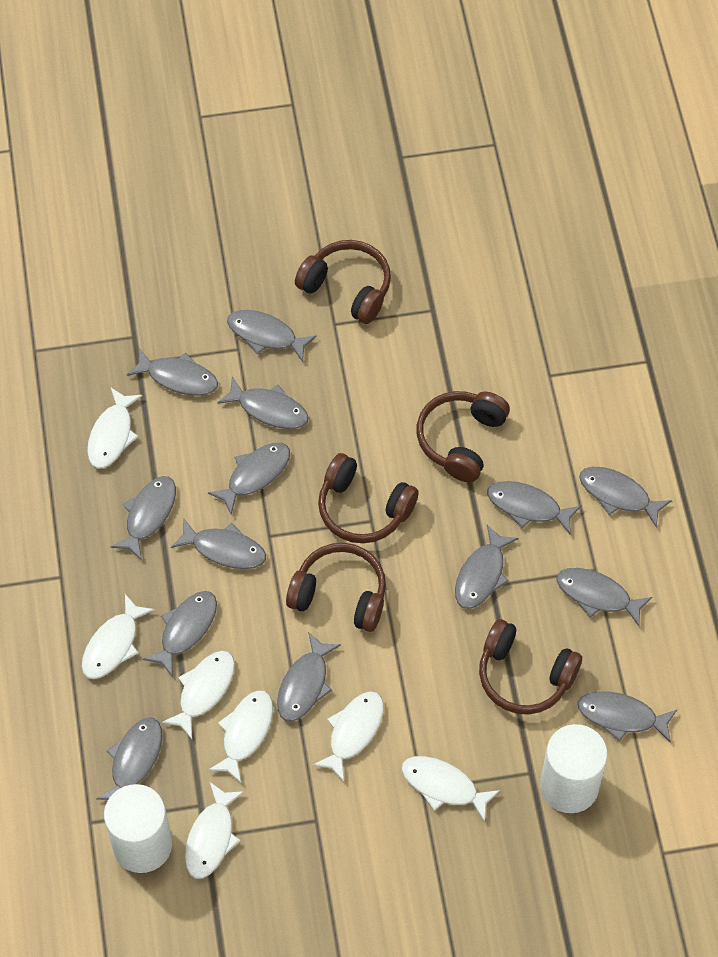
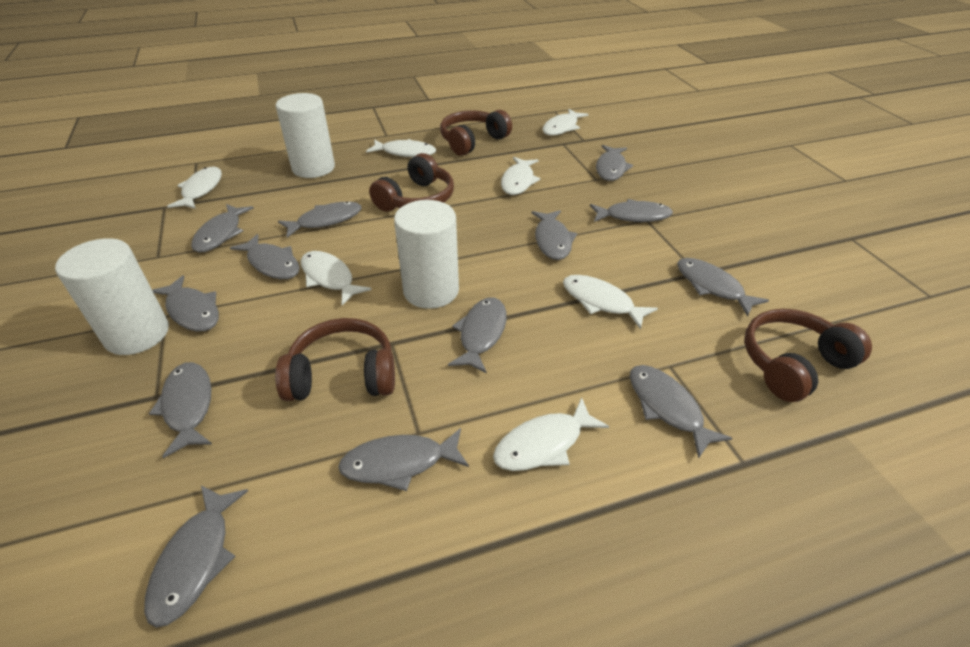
brown headphones: [286,543,386,632] [295,240,391,324] [318,453,419,543] [416,391,510,482] [479,619,582,714] = 5 -> [275,318,395,401] [369,153,454,212] [440,110,512,156] [744,309,872,402] = 4
grey fish: [96,718,162,800] [111,476,176,561] [127,348,218,396] [143,591,217,677] [171,518,266,569] [208,443,290,514] [217,377,309,429] [227,310,317,362] [277,632,341,722] [455,525,518,609] [487,481,582,534] [556,568,652,626] [577,691,677,743] [579,467,672,527] = 14 -> [144,485,248,628] [149,362,212,458] [152,275,219,331] [191,204,254,252] [230,234,300,279] [278,201,361,238] [338,428,469,491] [448,297,507,374] [532,210,577,260] [590,199,673,222] [596,145,633,181] [630,365,732,458] [677,258,769,316] = 13
white cylinder: [104,784,172,873] [540,724,608,813] = 2 -> [55,238,169,355] [276,93,335,178] [394,200,459,309] = 3

